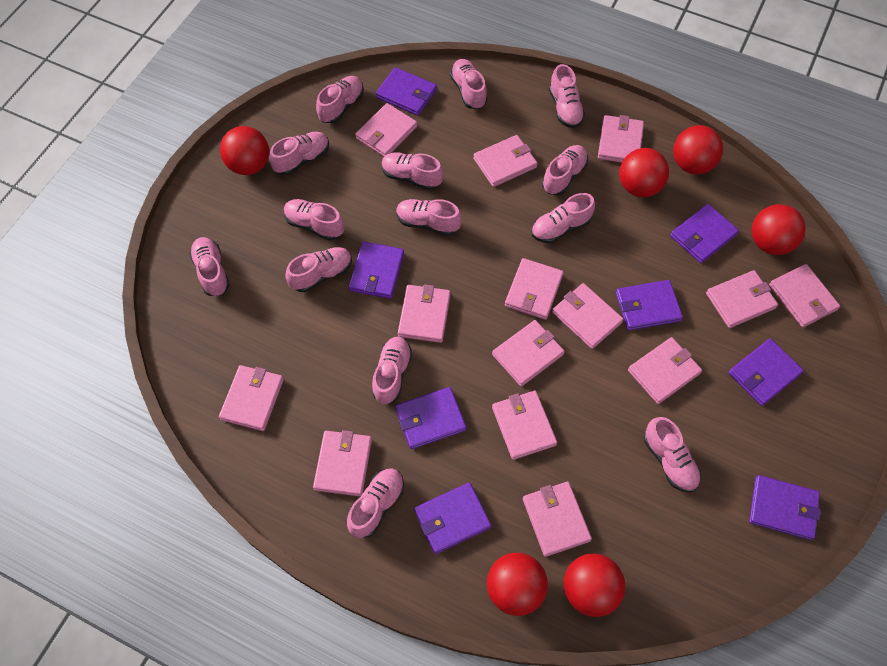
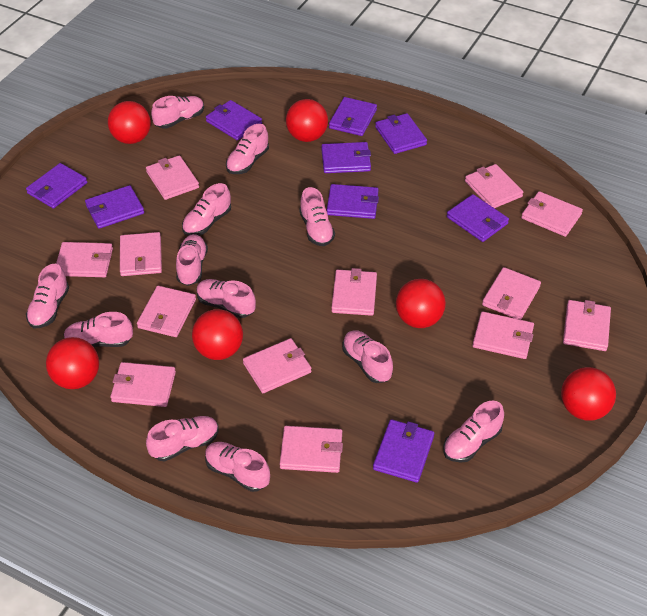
pink shoe: [189,237,230,296] [269,132,329,175] [284,199,344,240] [285,247,352,292] [316,76,364,123] [347,468,404,538] [372,337,412,404] [382,152,443,190] [396,199,462,236] [450,59,487,109] [531,193,595,243] [542,145,588,195] [549,64,585,128] [644,417,701,492] = 14 -> [26,264,69,328] [64,312,133,347] [146,416,219,461] [151,96,204,129] [176,234,208,286] [182,183,231,236] [196,279,256,318] [205,442,270,492] [226,124,269,174] [299,187,335,246] [342,330,393,383] [443,401,504,463] = 12
pink wallet: [219,365,284,431] [313,430,372,496] [355,103,418,156] [398,284,451,343] [473,135,538,187] [492,320,565,387] [492,391,557,460] [505,258,564,320] [523,482,592,557] [552,283,624,349] [598,115,644,163] [628,337,702,404] [706,270,778,328] [769,264,840,327] = 14 -> [56,242,113,277] [110,362,176,407] [120,232,162,276] [137,286,196,337] [146,155,199,200] [243,338,312,393] [280,426,343,473] [331,268,377,316] [465,164,523,208] [472,311,534,359] [482,267,541,320] [521,191,583,237] [563,300,611,351] = 13
purple wallet: [349,242,404,299] [376,67,437,116] [395,387,467,449] [414,482,492,554] [616,280,683,331] [670,204,739,263] [729,338,804,406] [749,475,821,540] = 8 -> [26,163,87,209] [85,185,144,229] [206,100,262,140] [321,142,371,173] [327,184,379,219] [329,97,377,136] [373,419,434,483] [375,113,427,154] [447,194,509,242] = 9

